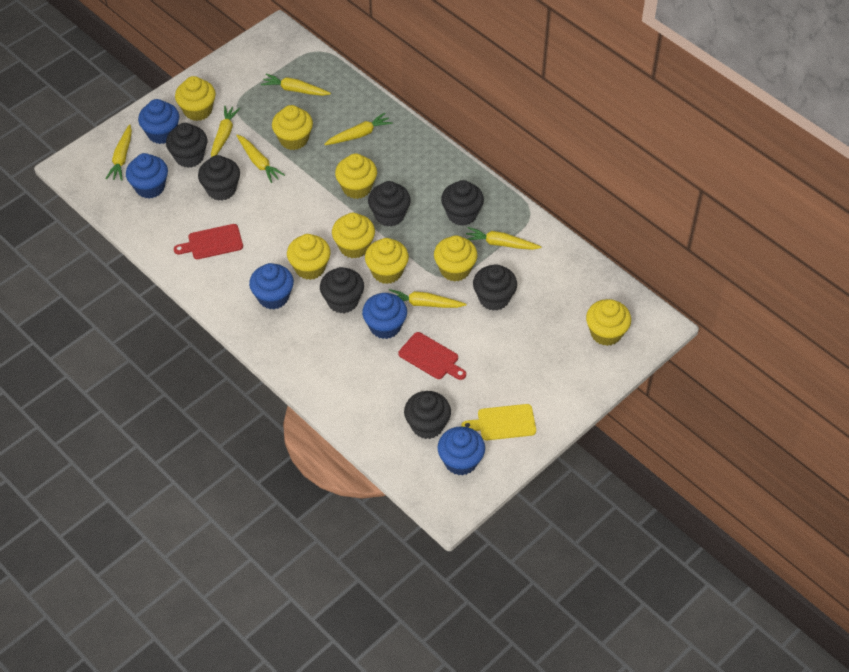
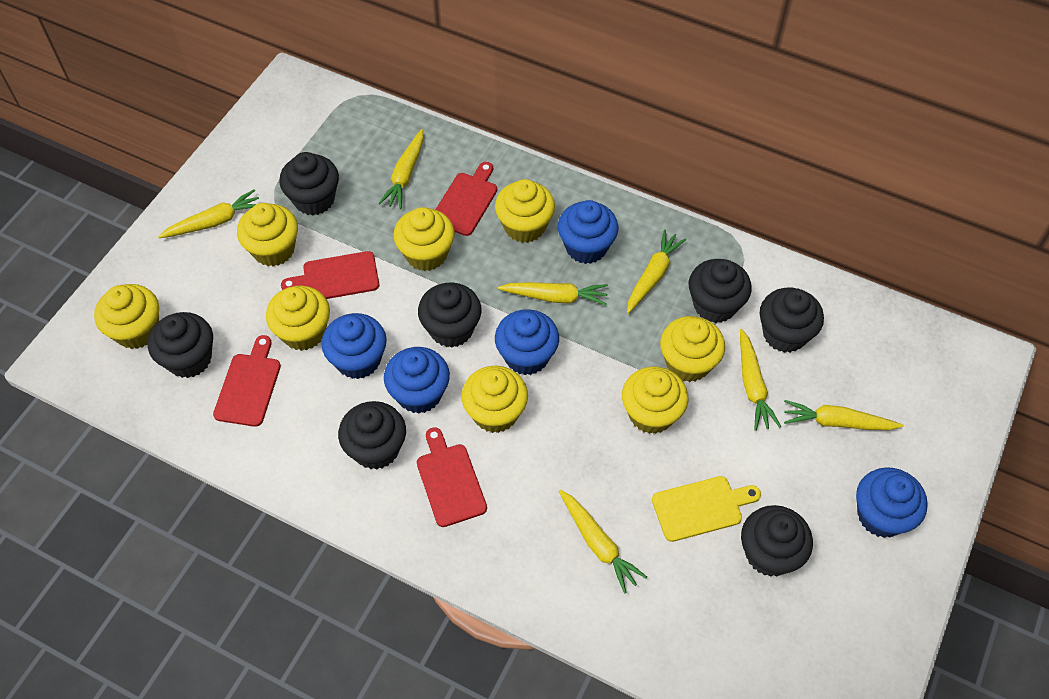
red cutting board: [174,224,243,259] [398,332,466,380] = 2 -> [213,335,281,427] [281,251,379,299] [417,427,487,527] [435,162,497,236] = 4

